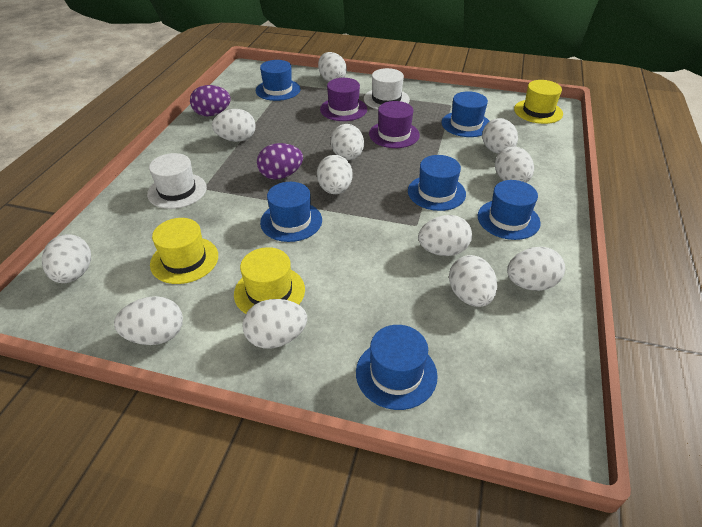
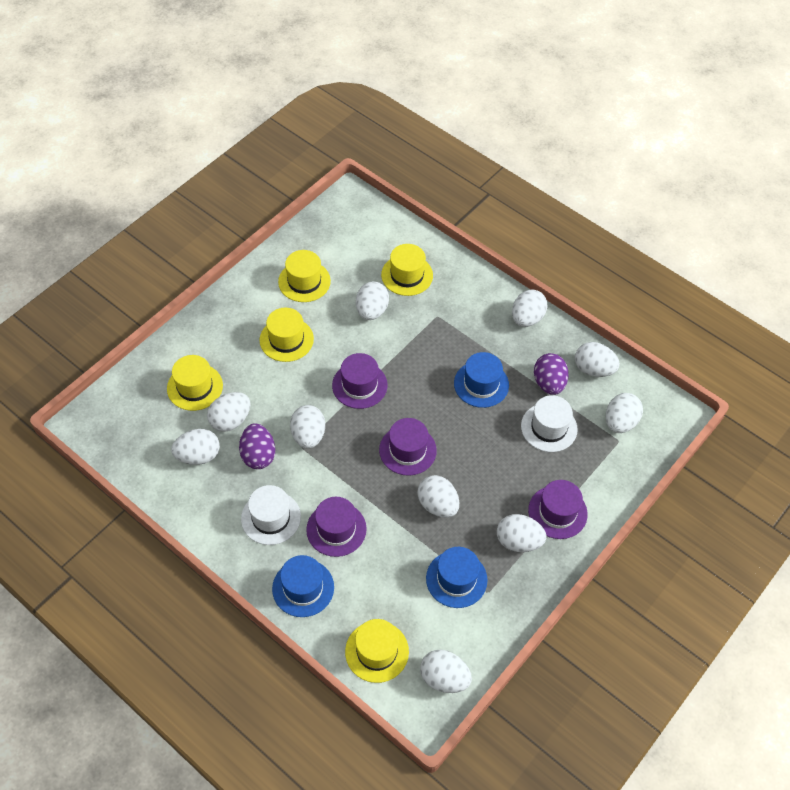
blue hat: [256,60,300,101] [260,182,322,242] [356,325,438,410] [408,155,466,211] [442,91,489,137] [478,180,541,240] = 6 -> [272,555,334,617] [426,547,488,608] [454,352,509,408] = 3
purple hat: [320,78,367,121] [369,101,420,148] = 2 -> [306,497,367,557] [332,353,388,409] [379,418,437,476] [528,480,588,539] = 4
white egg: [42,234,91,283] [114,296,183,345] [212,109,256,142] [242,299,307,348] [317,155,353,194] [318,52,347,82] [330,124,364,160] [418,215,472,256] [449,255,497,307] [482,118,518,154] [495,146,534,183] [507,247,565,291] = 12 -> [171,429,220,465] [207,392,251,432] [290,405,325,449] [356,281,389,320] [417,475,459,518] [420,649,472,693] [497,514,546,552] [512,289,547,327] [575,342,620,377] [606,393,643,433] = 10
yellow hat: [150,218,218,284] [234,247,305,314] [514,80,563,124] = 3 -> [167,355,223,411] [260,308,314,362] [278,250,331,302] [345,619,409,683] [381,244,433,296] = 5

